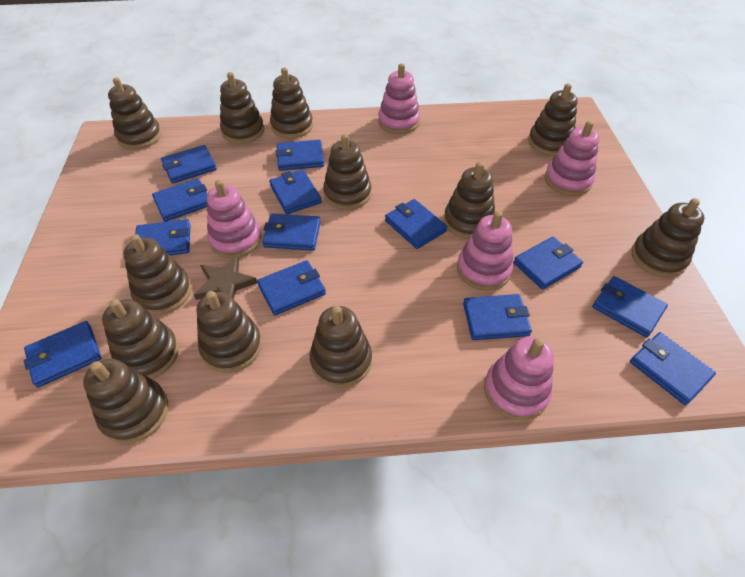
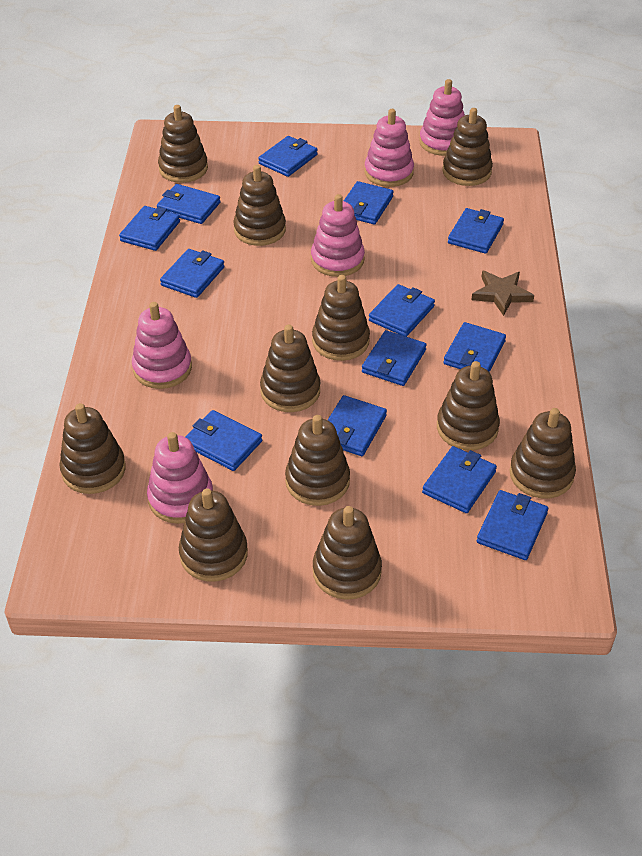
brown stacking toy: [83,359,168,444] [102,299,179,379] [108,77,161,149] [123,234,192,315] [197,291,262,373] [220,72,264,144] [270,68,313,139] [309,306,372,388] [323,134,371,210] [444,162,495,239] [528,84,578,156] [631,198,705,277] = 12 -> [59,403,126,494] [158,105,208,183] [179,489,248,582] [233,165,286,246] [260,324,320,412] [285,415,350,506] [312,275,370,361] [313,506,382,600] [437,361,500,450] [442,108,493,186] [509,408,576,499] = 11

